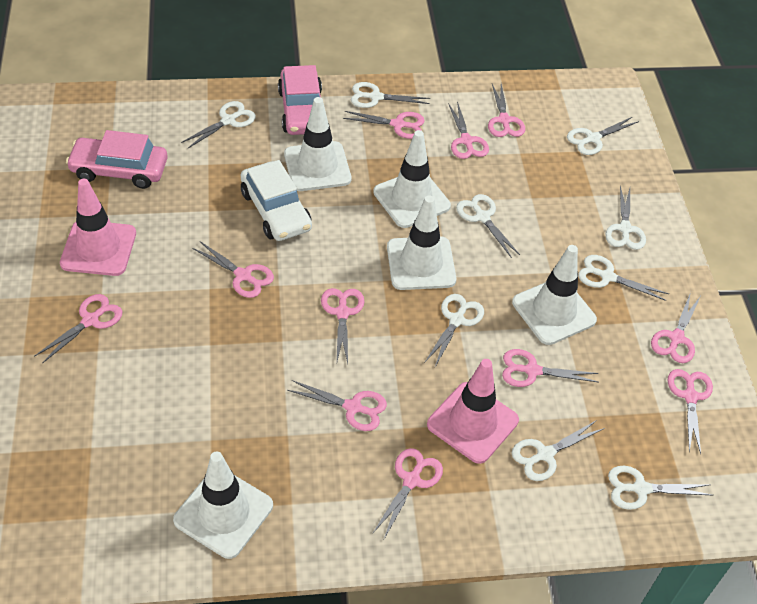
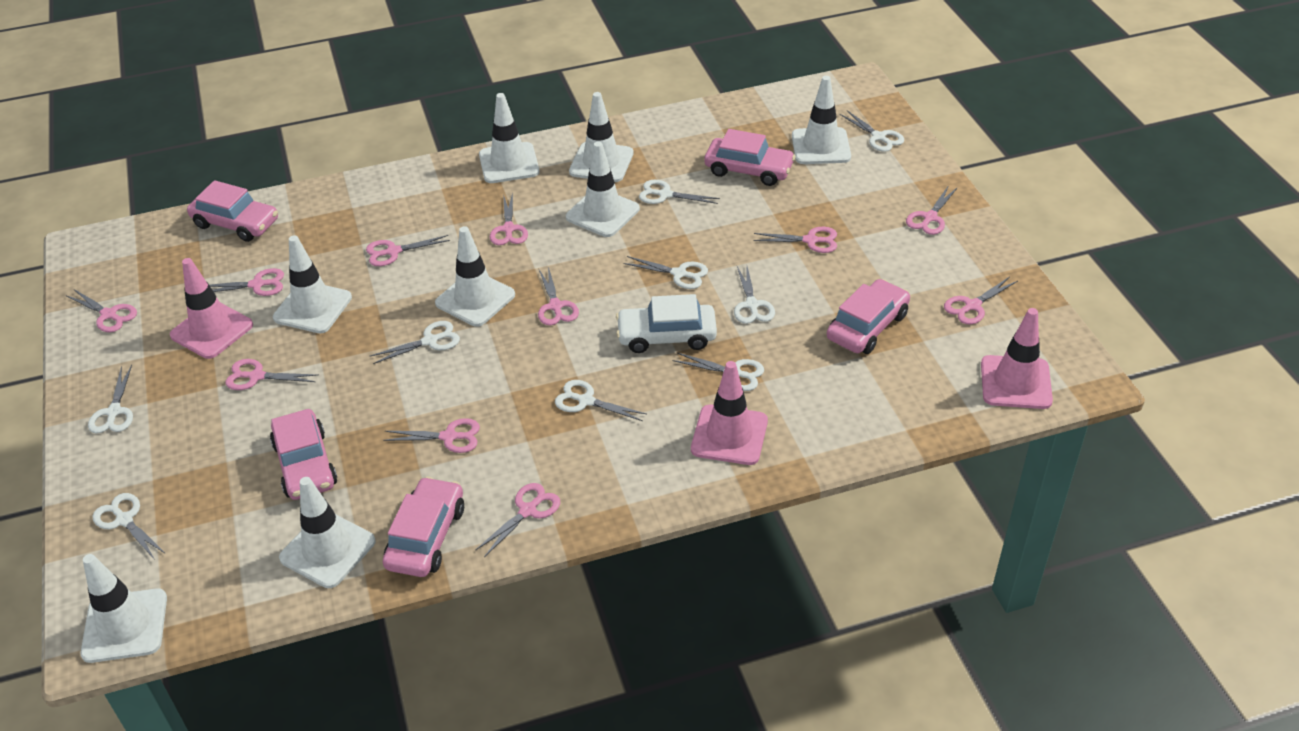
pink car: [66,130,168,189] [278,65,322,135] = 2 -> [187,180,278,242] [270,409,337,500] [383,477,464,577] [704,129,796,186] [827,279,910,354] = 5
pink traffic cone: [60,179,136,276] [427,359,519,464] = 2 -> [170,258,253,359] [691,361,768,465] [981,308,1053,409] = 3
white traffic cone: [173,451,273,559] [284,97,351,191] [373,130,451,228] [387,195,456,290] [512,245,597,345] = 5 -> [81,554,167,663] [273,235,352,333] [279,477,376,588] [435,226,515,327] [479,93,540,183] [566,141,640,237] [569,92,634,182] [792,76,851,164] = 8

